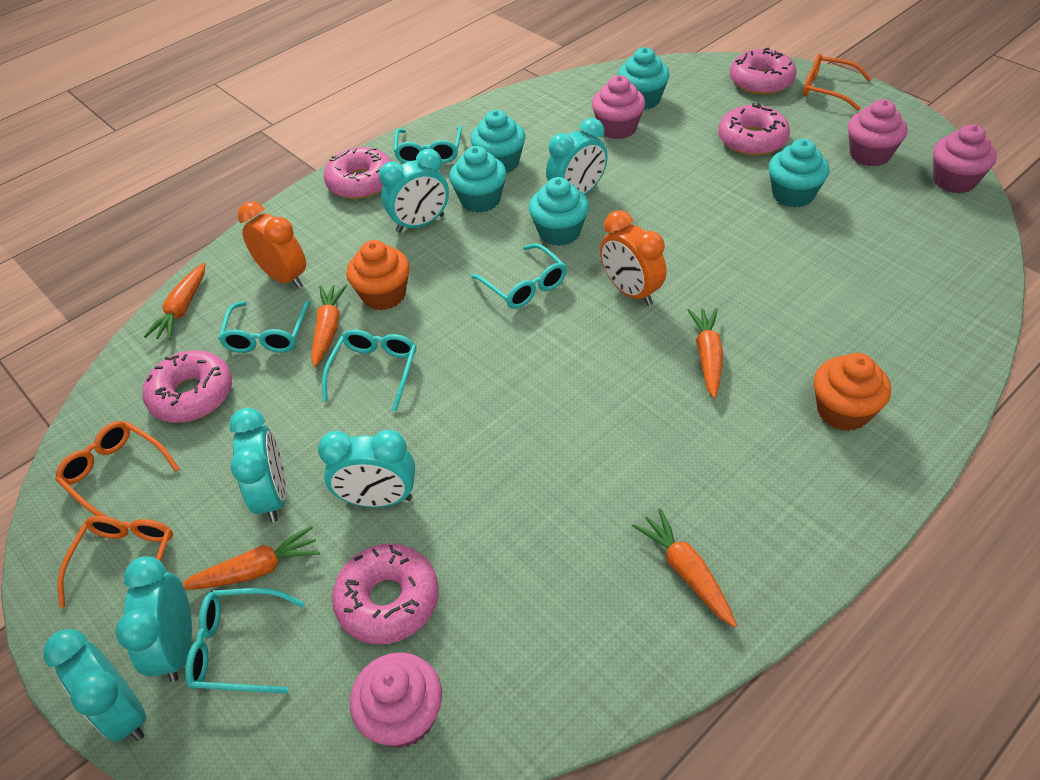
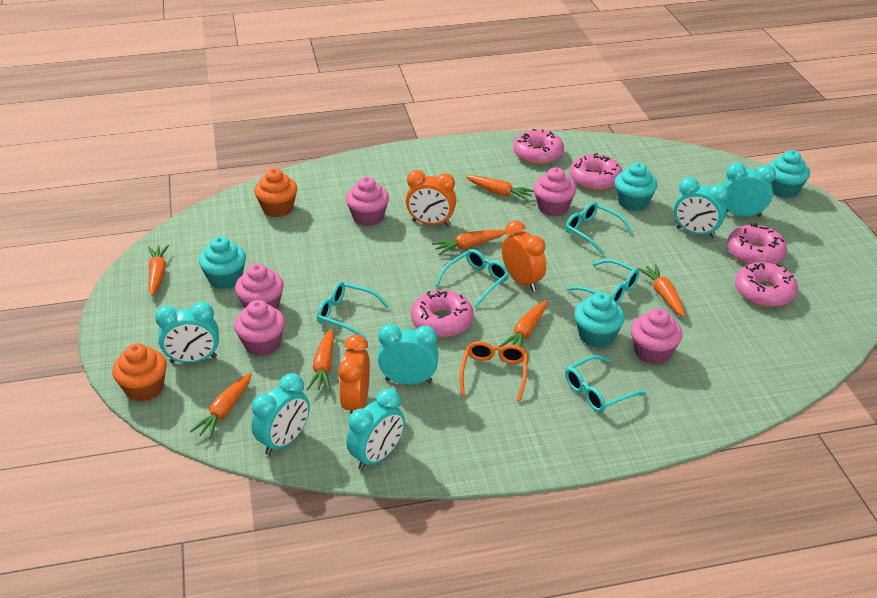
orange carrot: [144,263,205,340] [182,526,320,590] [311,284,347,367] [632,509,737,628] [688,308,723,398] = 5 -> [148,245,169,296] [189,373,252,439] [307,328,334,391] [432,230,505,255] [466,175,534,201] [499,300,547,347] [637,264,685,317] = 7
orange clock: [238,202,306,289] [600,210,666,306] = 2 -> [338,335,370,414] [406,170,457,226] [502,220,546,292] = 3
orange glasses: [55,421,180,517] [57,516,173,608] [803,54,872,111] = 3 -> [460,341,528,402] = 1
pink cupcake: [350,652,442,748] [592,75,645,139] [848,99,907,166] [933,124,997,193] = 4 -> [234,300,285,356] [235,264,284,309] [346,177,389,226] [533,167,576,216] [631,308,682,365] = 5
turquoise cupcake: [449,146,507,213] [471,110,525,173] [529,177,589,246] [618,47,670,110] [768,139,829,208] = 5 -> [199,236,246,289] [574,292,625,348] [615,162,658,211] [768,150,810,198] = 4

